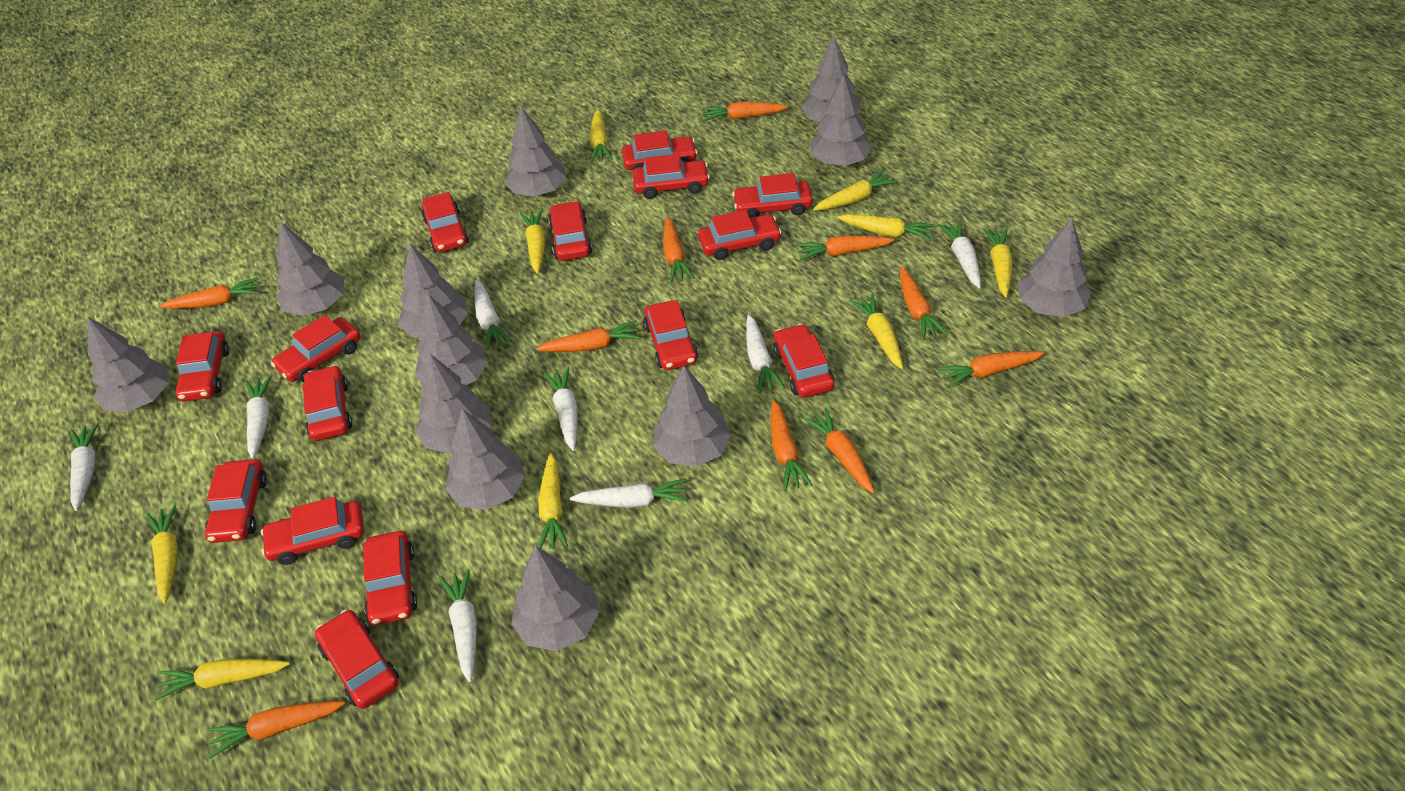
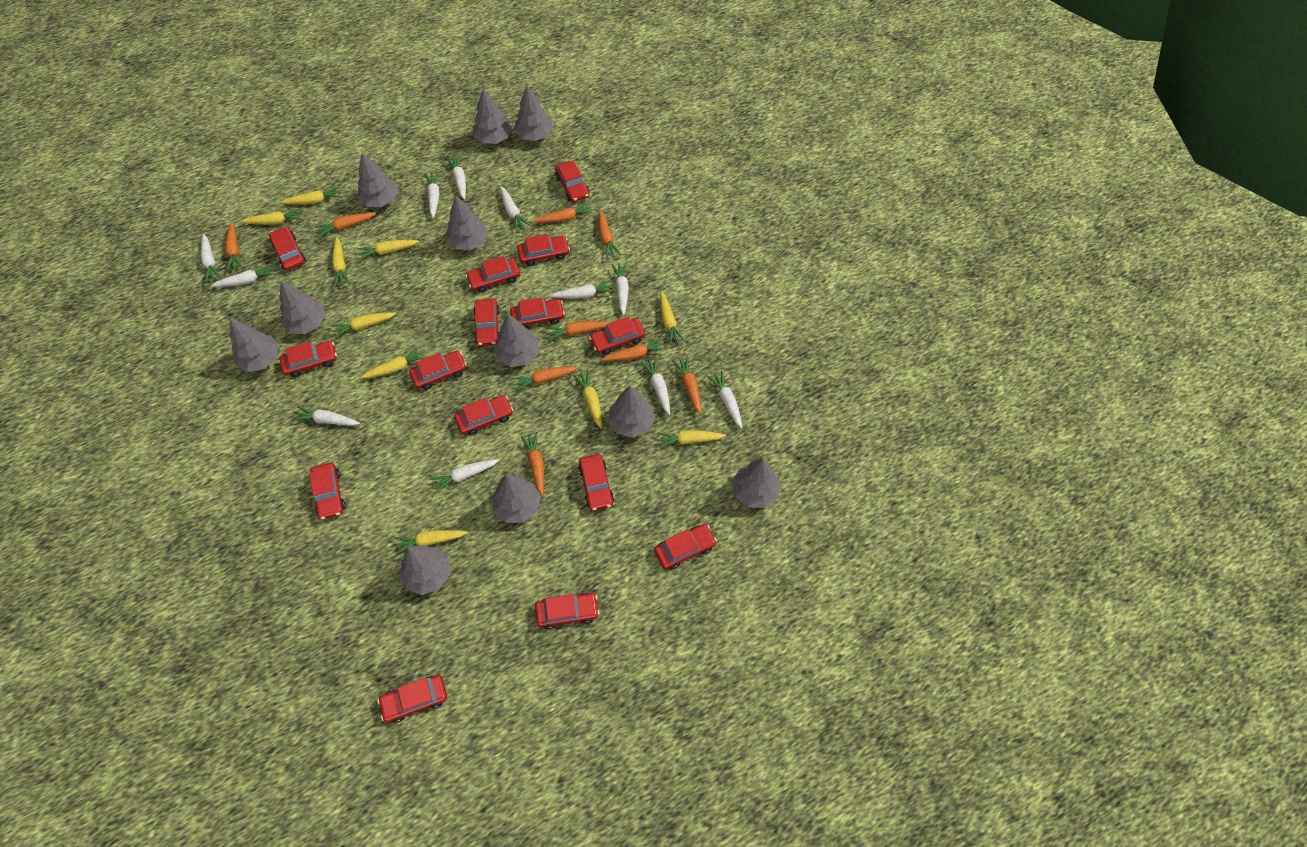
grey tree: [87,316,169,412] [276,221,344,316] [398,244,469,338] [415,294,488,385] [415,354,492,454] [445,408,525,510] [504,107,567,197] [511,546,600,651] [653,365,731,467] [801,36,861,122] [810,75,872,166] [1018,218,1091,317] = 12 -> [230,319,279,372] [279,281,325,334] [358,153,398,207] [399,545,450,595] [446,196,488,250] [473,89,512,144] [492,474,541,523] [494,314,539,367] [514,86,553,141] [608,386,655,438] [732,459,780,508] = 11
orange carrot: [159,277,259,309] [207,701,345,759] [536,320,641,352] [663,217,694,283] [702,101,788,121] [771,400,813,491] [796,235,895,260] [802,407,875,494] [900,267,948,340] [937,351,1045,388] = 10 -> [225,223,242,272] [315,213,376,237] [512,366,578,392] [521,432,544,496] [534,202,594,223] [546,321,611,340] [598,210,621,258] [601,337,667,361] [672,356,701,414] = 9
white carrot: [70,423,99,511] [245,375,272,459] [439,569,477,683] [475,280,512,350] [543,367,577,451] [570,478,688,508] [746,315,785,393] [937,220,981,289] = 8 -> [201,234,221,283] [211,263,276,287] [292,406,360,426] [424,171,440,218] [430,459,500,493] [446,155,466,200] [500,186,530,231] [551,280,615,298] [612,263,629,315] [641,357,670,415] [707,371,742,429] = 11
yellow carrot: [146,505,178,604] [155,659,290,700] [520,209,545,274] [538,453,568,549] [589,109,613,163] [813,170,898,211] [837,214,935,241] [849,294,903,369] [983,228,1013,298] = 9 -> [241,208,302,225] [281,186,342,204] [331,312,396,338] [332,237,350,287] [357,240,419,260] [361,346,425,379] [394,530,468,554] [573,370,602,429] [657,430,726,448] [660,291,685,345] = 10

